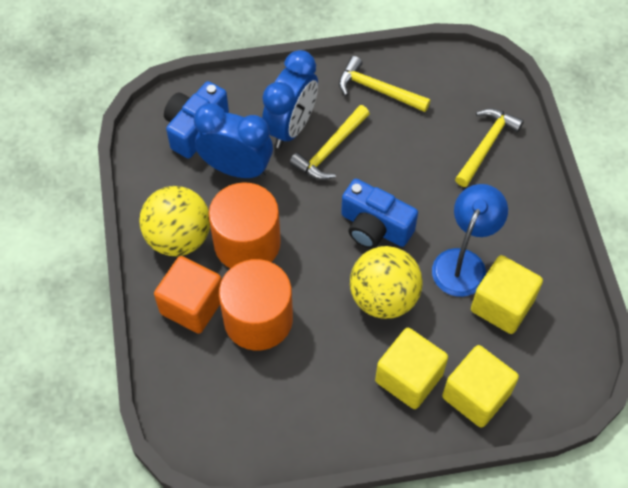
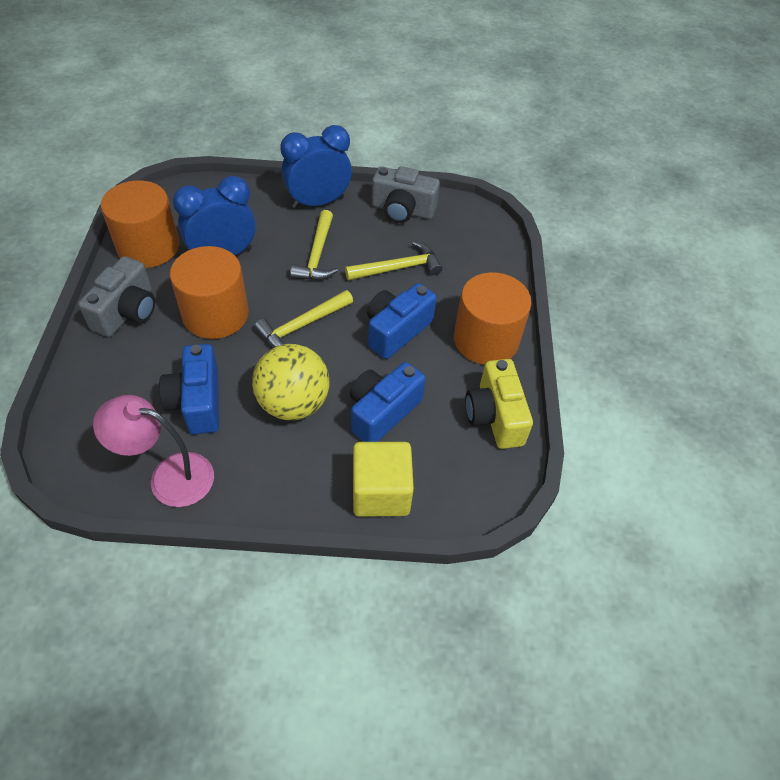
blue camera: [164,81,229,158] [341,179,418,249] = 2 -> [159,344,219,434] [350,362,425,442] [367,283,437,359] = 3
blue lamp: [432,184,508,297] = 1 -> none = 0
grey camera: none = 0 -> [78,256,155,337] [372,166,440,223] = 2
orange cube: [154,256,222,334] = 1 -> none = 0
orange cylinder: [209,182,281,268] [219,259,293,350] = 2 -> [101,180,180,268] [170,246,249,339] [454,272,532,365] = 3
pink lamp: none = 0 -> [93,395,214,507] = 1
yellow ball: [139,186,210,256] [350,246,423,319] = 2 -> [252,344,330,420] = 1
yellow camera: none = 0 -> [465,359,533,449] = 1
yellow cube: [375,328,448,409] [442,345,519,428] [471,255,543,334] = 3 -> [353,442,414,517] = 1

